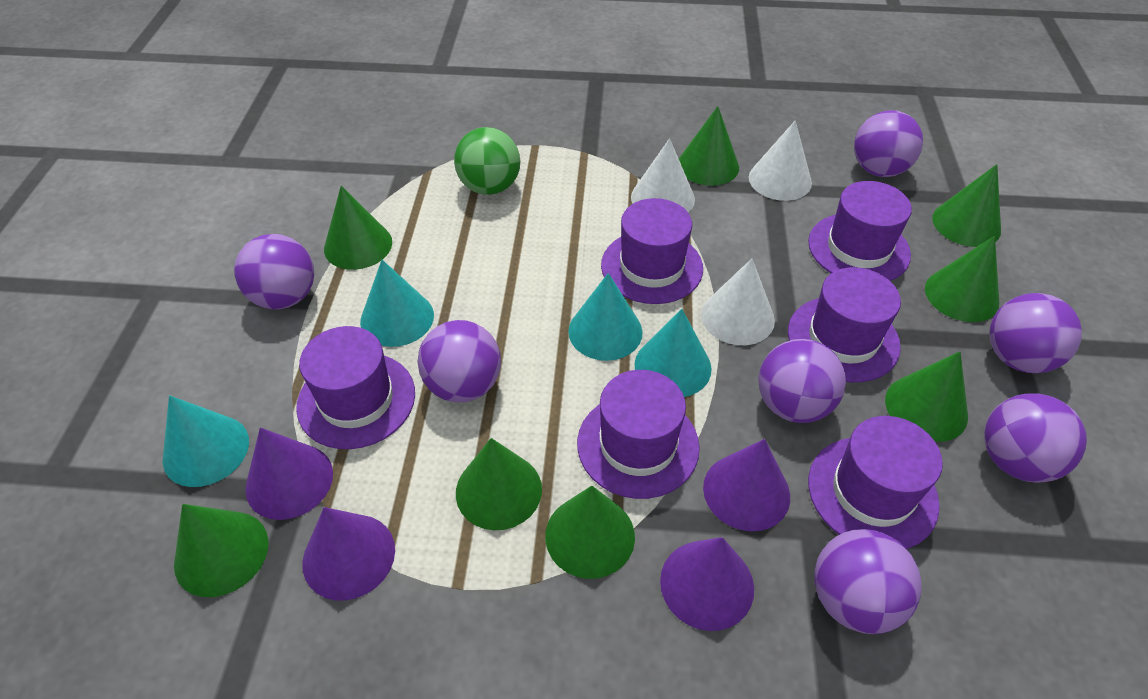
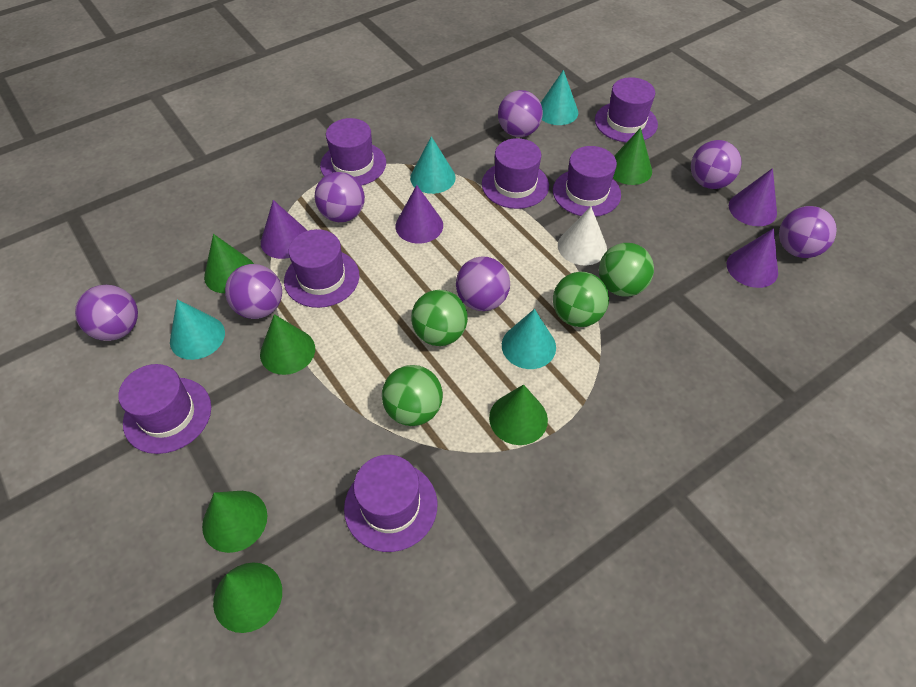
green ball: [454,127,520,195] = 1 -> [382,365,443,426] [411,290,468,346] [553,272,609,327] [599,243,654,297] = 4
green cone: [174,504,269,597] [324,186,392,270] [456,438,542,530] [545,486,635,579] [679,106,739,186] [885,352,968,442] [925,236,999,322] [932,164,1001,247] = 8 -> [202,491,268,553] [204,234,254,293] [213,563,282,633] [260,314,315,375] [489,384,548,445] [613,128,652,185] = 6
purple hat: [296,326,415,449] [577,370,700,499] [601,198,703,304] [788,267,901,382] [808,181,912,281] [808,416,943,549] = 6 -> [118,364,211,454] [284,229,360,308] [320,118,386,186] [344,455,437,552] [482,138,549,209] [553,146,621,217] [595,77,658,142] = 7
white cone: [631,138,695,213] [701,258,775,345] [749,120,812,201] = 3 -> [558,207,607,265] = 1

